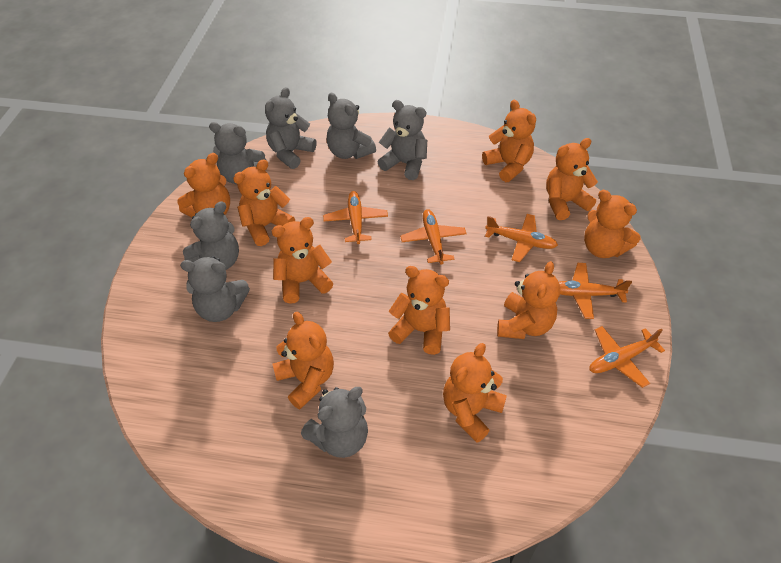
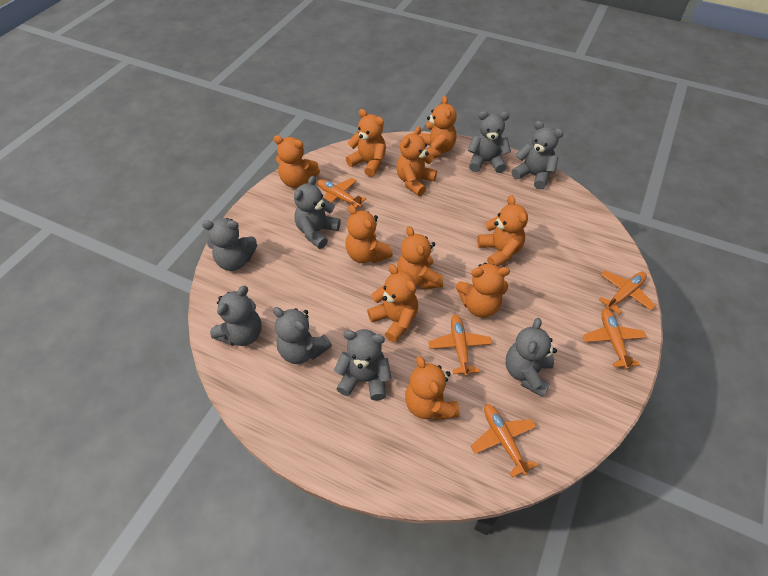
grey teddy bear: [180,256,250,322] [183,201,239,270] [209,122,267,184] [265,87,317,169] [301,387,368,458] [327,93,376,159] [378,100,427,180] = 7 -> [202,218,258,271] [210,286,262,346] [273,307,332,364] [294,176,341,249] [334,329,392,401] [468,111,511,173] [506,318,557,397] [512,121,564,190] = 8

